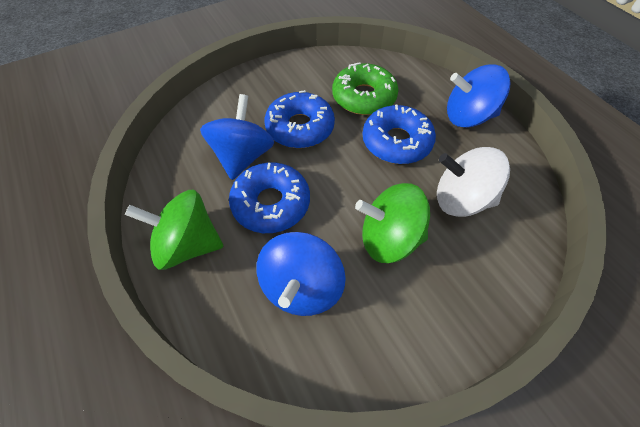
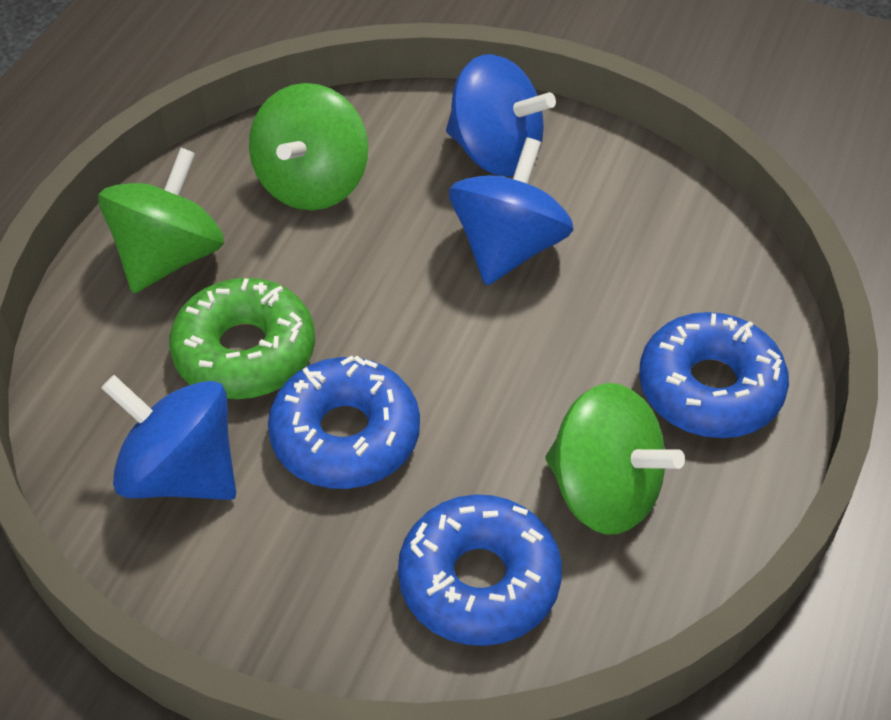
green spinning top: [125,190,224,270] [355,183,430,263] = 2 -> [98,147,224,293] [249,83,368,210] [545,383,685,535] = 3
white spinning top: [437,147,510,217] = 1 -> none = 0

